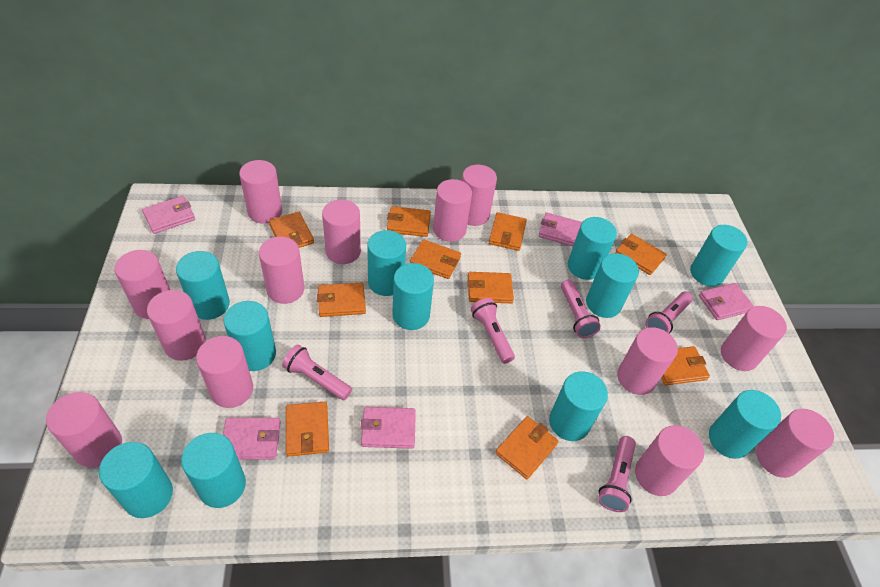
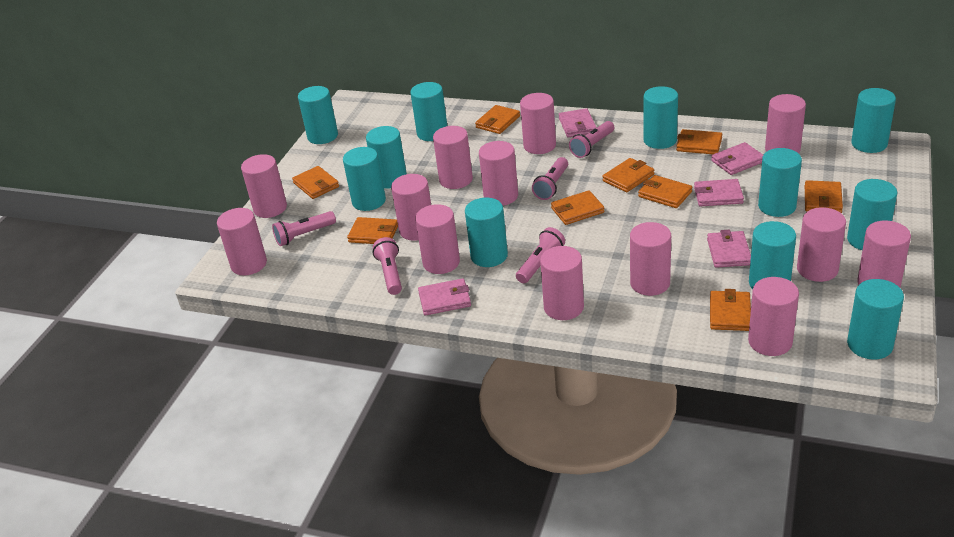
orange wallet: [269,212,314,248] [286,402,329,456] [317,282,366,317] [387,206,431,237] [410,239,461,279] [468,272,514,303] [489,212,527,251] [495,416,559,479] [615,234,667,275] [661,346,710,385] = 10 -> [292,166,339,199] [347,217,398,244] [475,105,520,134] [551,190,605,225] [602,158,654,192] [638,175,692,208] [676,129,722,154] [710,289,751,331] [805,180,843,213] = 9

